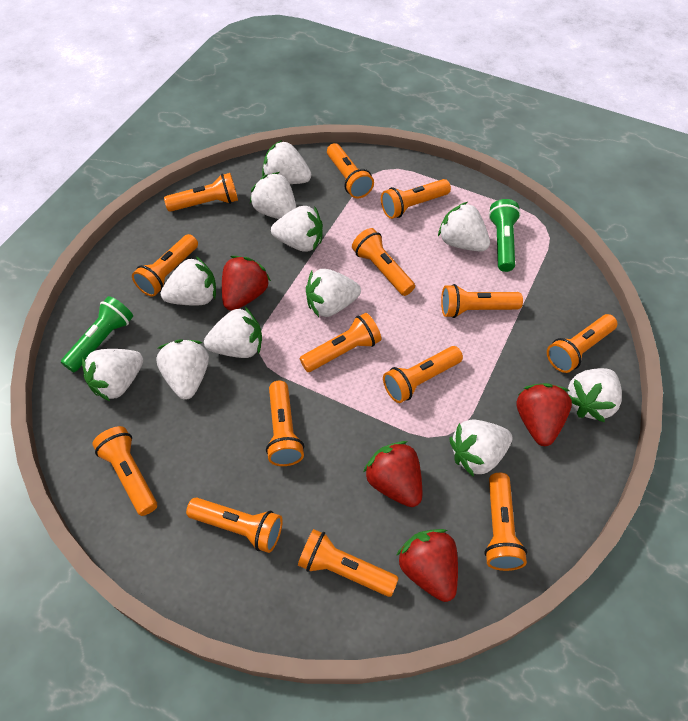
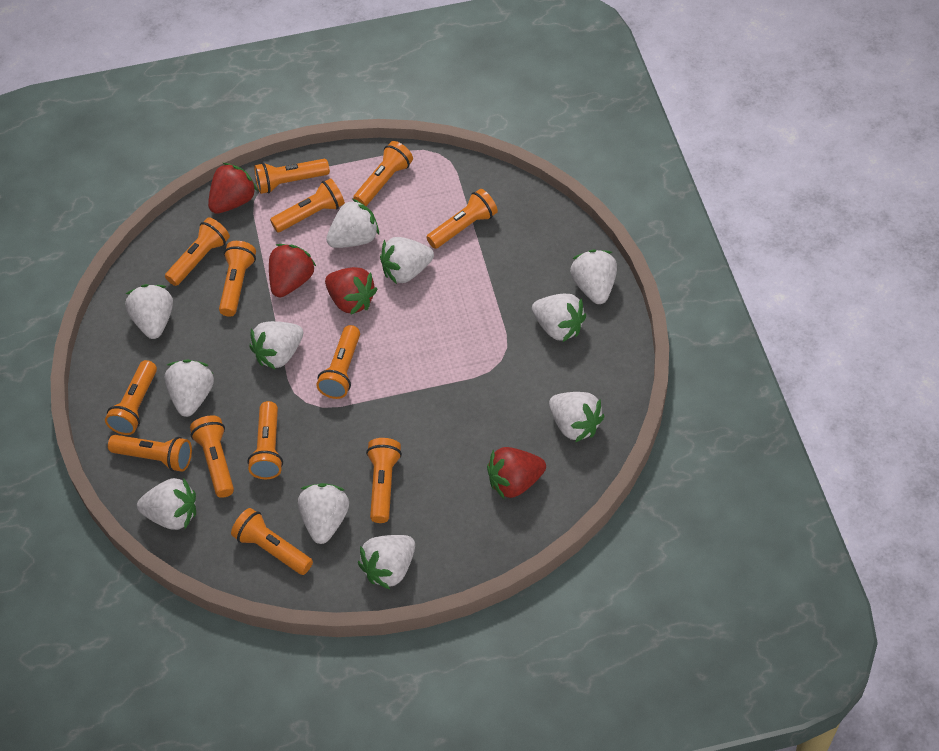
green flashlight: [61,296,133,372] [489,199,521,272] = 2 -> none = 0
orange flashlight: [92,426,157,516] [132,234,198,297] [164,173,238,212] [186,497,283,553] [266,381,304,466] [298,529,398,597] [300,313,381,372] [327,143,374,198] [352,228,415,296] [381,179,451,219] [383,346,463,403] [441,284,523,318] [484,473,527,571] [547,314,617,373] = 14 -> [105,360,157,435] [108,435,192,472] [165,217,230,286] [190,416,234,498] [219,241,256,317] [231,508,313,575] [247,401,283,479] [254,159,330,194] [270,178,345,233] [316,325,360,399] [353,141,413,206] [366,438,402,523] [426,189,498,249] = 13

